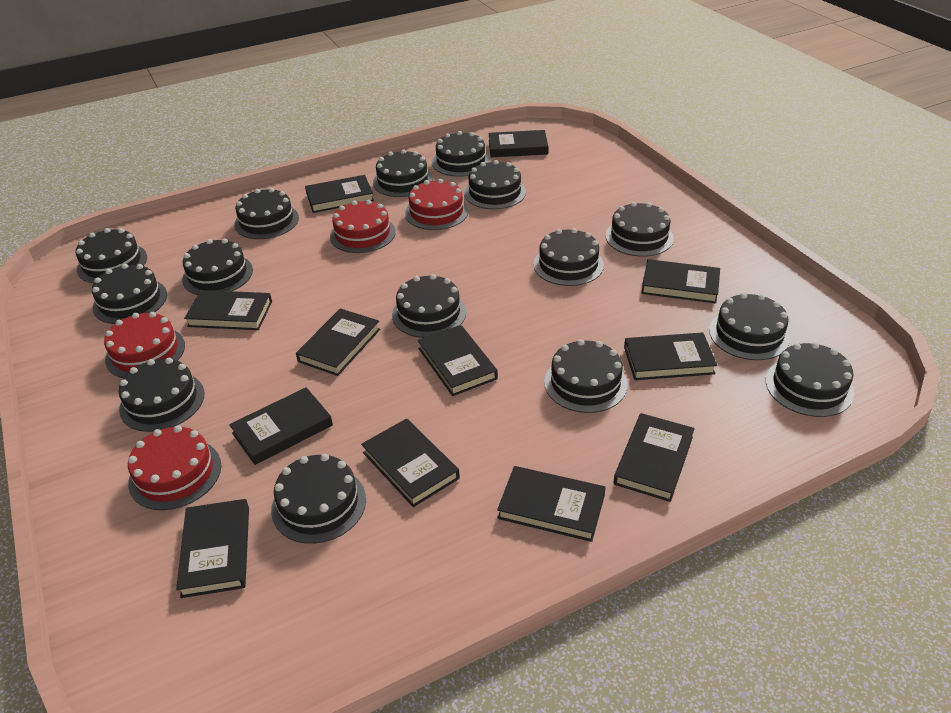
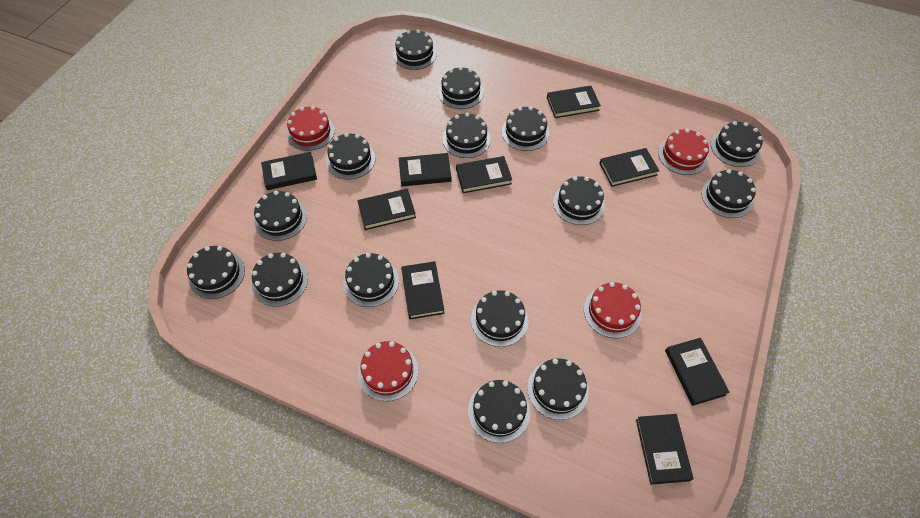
black book: [176,499,249,598] [184,290,272,330] [229,387,333,465] [296,308,380,376] [305,175,374,213] [361,418,460,507] [418,325,498,396] [489,130,549,157] [497,466,606,542] [614,413,695,502] [624,332,717,380] [641,259,720,303] = 12 -> [261,152,317,190] [357,189,416,230] [399,153,451,187] [401,261,445,319] [456,156,512,193] [547,86,601,118] [599,148,659,187] [636,414,694,485] [665,338,730,406] = 9

